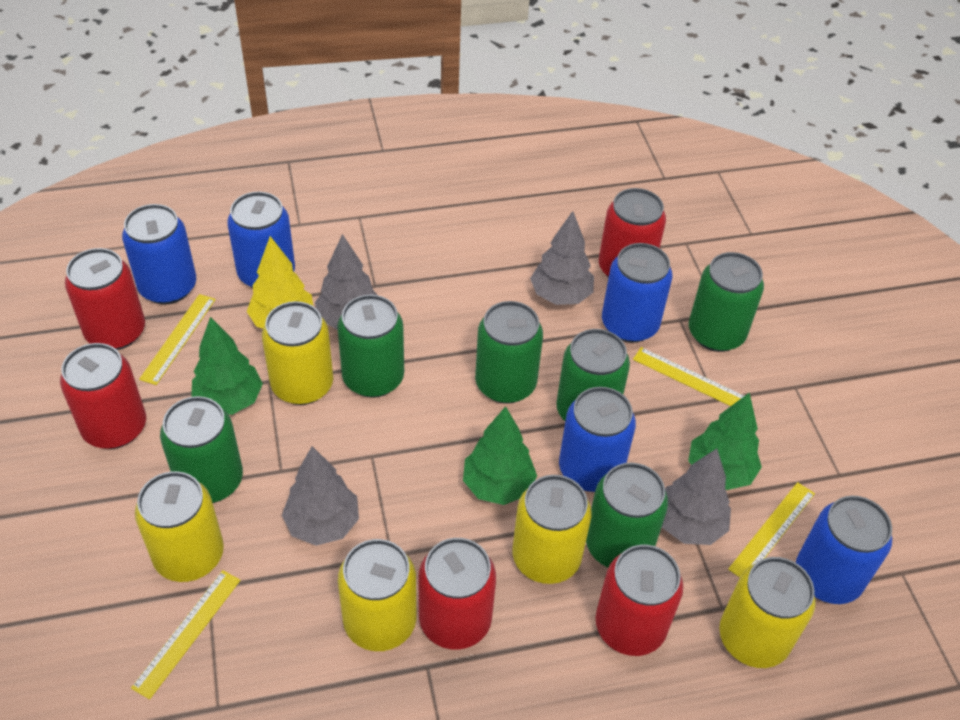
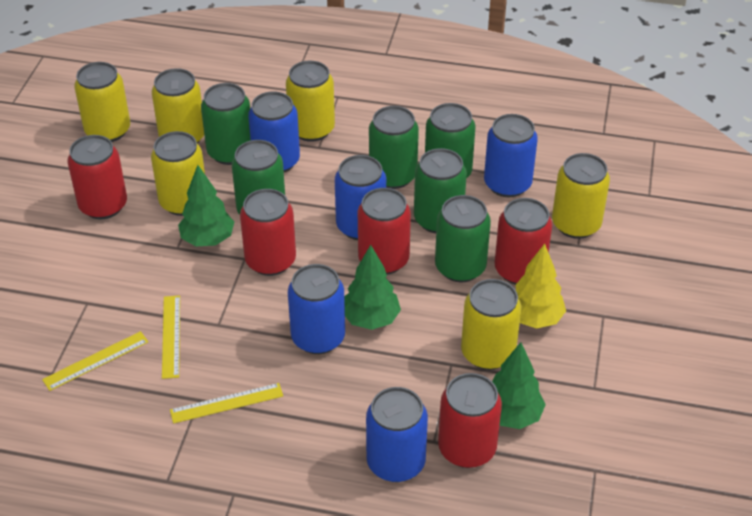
grey tree: [282,446,359,546] [315,234,377,330] [530,211,594,305] [662,448,731,545] = 4 -> none = 0
yellow can: [135,471,224,582] [262,301,333,405] [338,539,416,651] [513,475,592,584] [719,557,816,668] = 5 -> [74,62,130,142] [151,131,205,216] [152,68,204,144] [286,61,335,142] [461,279,521,370] [552,153,610,239] = 6
yellow ruler: [131,570,240,699] [139,294,216,385] [633,347,744,406] [728,482,815,577] = 4 -> [42,331,148,391] [162,296,180,379] [170,383,283,424] = 3

